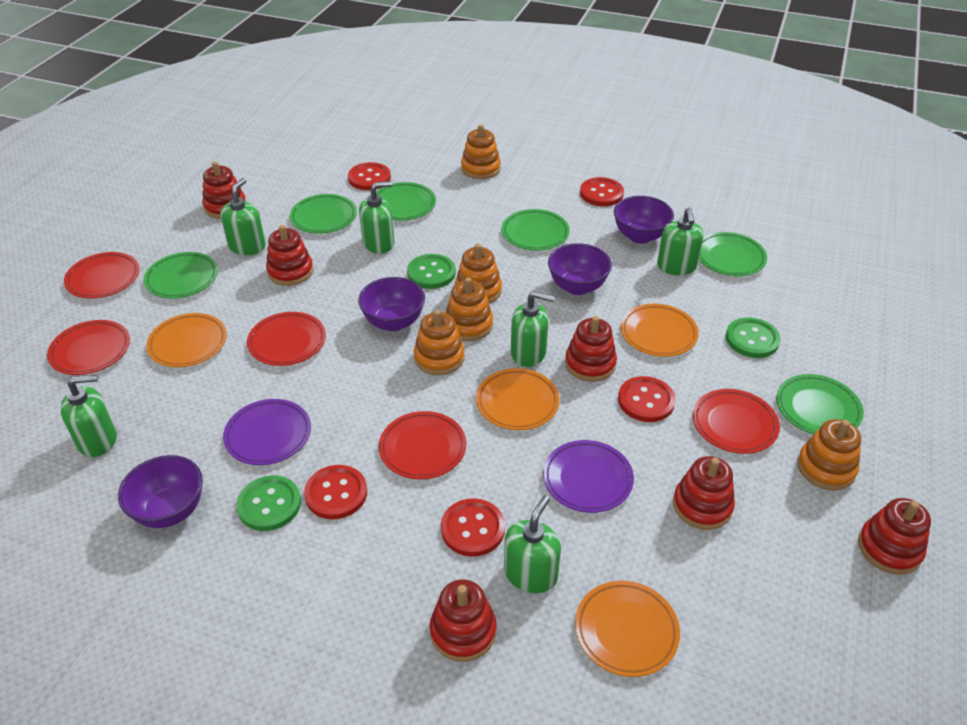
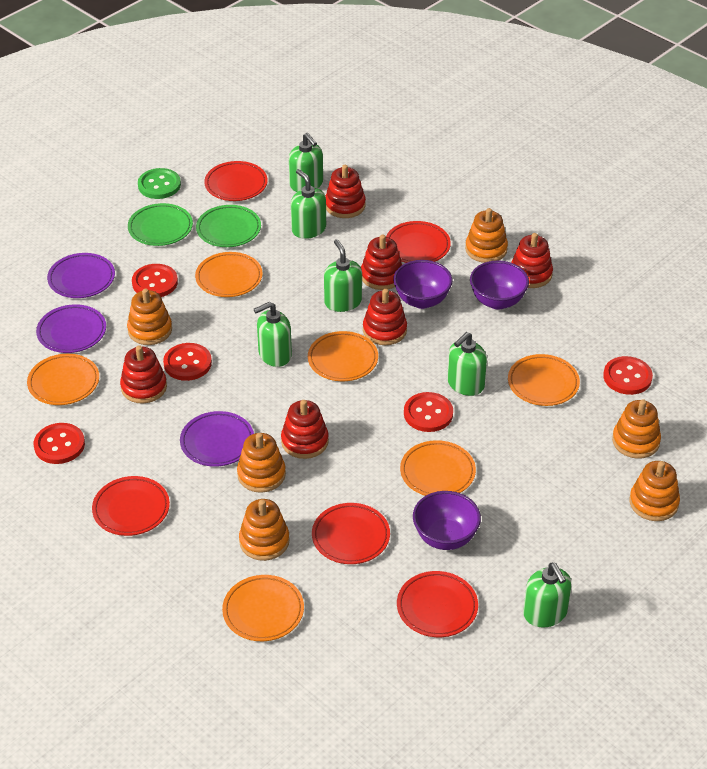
green button: [236,475,301,531] [407,254,456,289] [726,317,780,358] = 3 -> [138,168,181,199] = 1
green plate: [144,252,218,299] [290,194,357,234] [376,182,436,221] [502,209,570,251] [699,232,767,276] [776,374,864,434] = 6 -> [128,203,193,246] [196,205,261,247] = 2
orange plate: [146,313,227,367] [476,368,559,430] [575,581,680,677] [621,304,699,357] = 4 -> [27,354,99,405] [195,252,263,297] [222,575,304,641] [308,331,378,381] [400,440,476,496] [508,354,580,406] = 6
orange stacking toy: [414,310,465,375] [446,277,493,341] [455,244,502,304] [461,124,501,179] [797,419,861,490] = 5 -> [127,289,172,345] [237,433,286,493] [239,499,290,561] [465,208,508,263] [612,399,661,459] [629,461,680,521] = 6
purple bowl: [118,455,203,528] [358,277,425,331] [548,243,612,295] [614,196,674,244] = 4 -> [393,260,453,309] [413,491,481,550] [470,261,529,309] = 3
purple plate: [223,399,311,465] [543,440,634,513] = 2 -> [36,304,106,353] [47,253,115,298] [180,411,254,467] = 3

